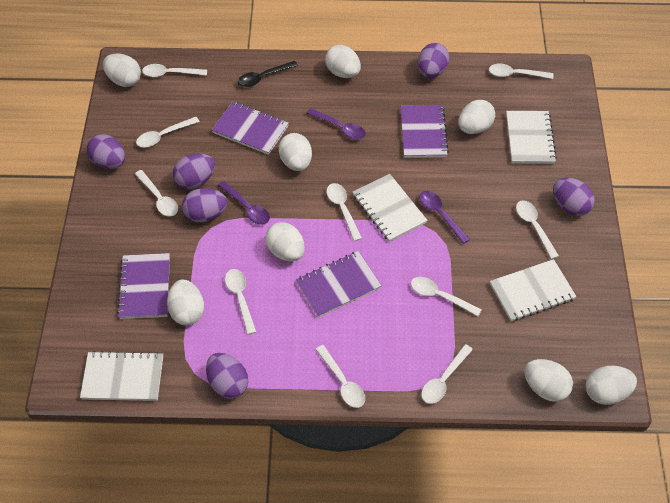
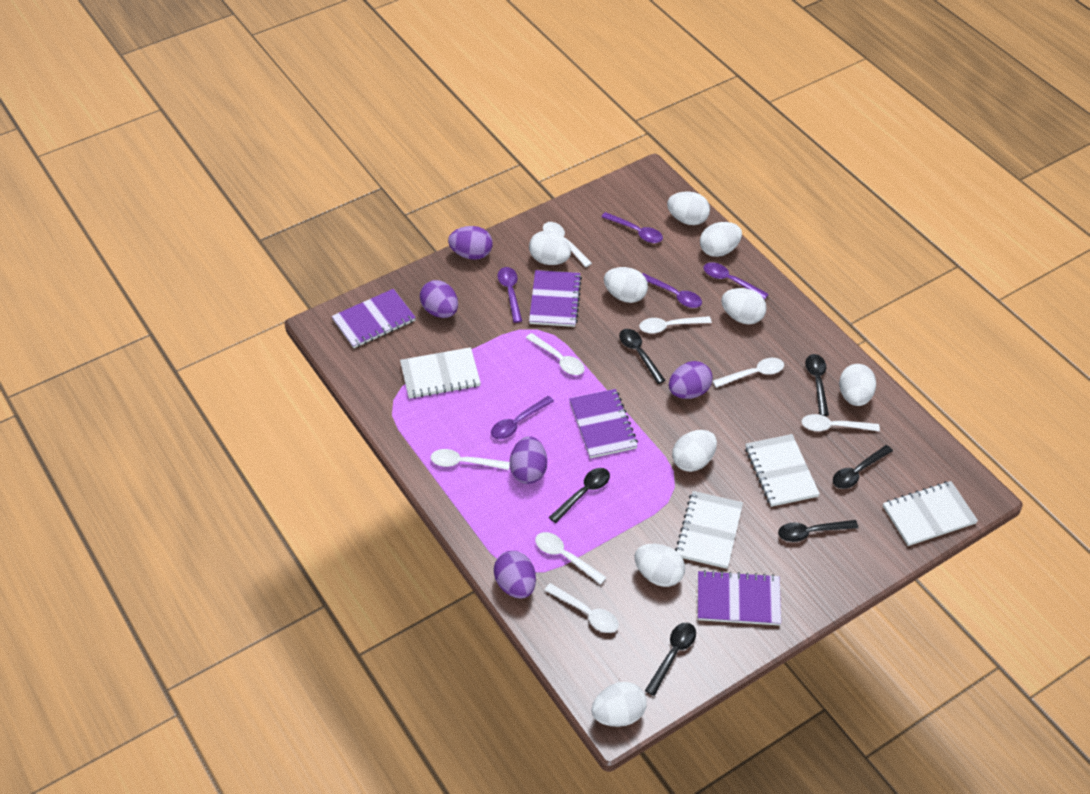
black spoon: [238,61,298,87] = 1 -> [549,468,610,523] [619,329,666,384] [645,623,696,696] [778,520,858,542] [805,354,829,416] [833,445,893,489] = 6
purple egg: [86,134,125,169] [173,153,215,189] [182,188,227,222] [206,353,248,399] [418,43,449,78] [553,177,595,216] = 6 -> [420,280,458,318] [448,226,493,260] [494,551,536,599] [510,436,547,484] [669,361,712,399] = 5
purple spoon: [218,181,270,225] [307,108,366,140] [419,191,470,244] = 3 -> [491,396,554,439] [498,267,522,323] [601,212,663,243] [642,273,702,308] [704,262,769,299] = 5
white egg: [103,54,141,87] [167,280,204,325] [265,222,305,261] [279,133,312,171] [325,45,361,78] [458,100,495,134] [524,359,573,402] [586,366,637,405] = 8 -> [529,231,571,265] [592,682,647,727] [604,267,648,303] [635,544,685,587] [667,191,710,225] [672,430,717,472] [700,222,742,257] [721,288,767,324] [839,364,876,406] = 9
white spoon: [135,170,178,216] [136,117,200,147] [142,64,207,77] [225,269,256,335] [316,345,365,408] [327,183,362,241] [411,277,482,316] [421,344,473,404] [489,64,553,79] [516,200,559,259] = 10 -> [431,449,510,470] [526,333,585,375] [535,532,607,584] [543,222,592,267] [545,583,619,633] [639,316,712,334] [713,358,784,388] [802,414,880,432] = 8

